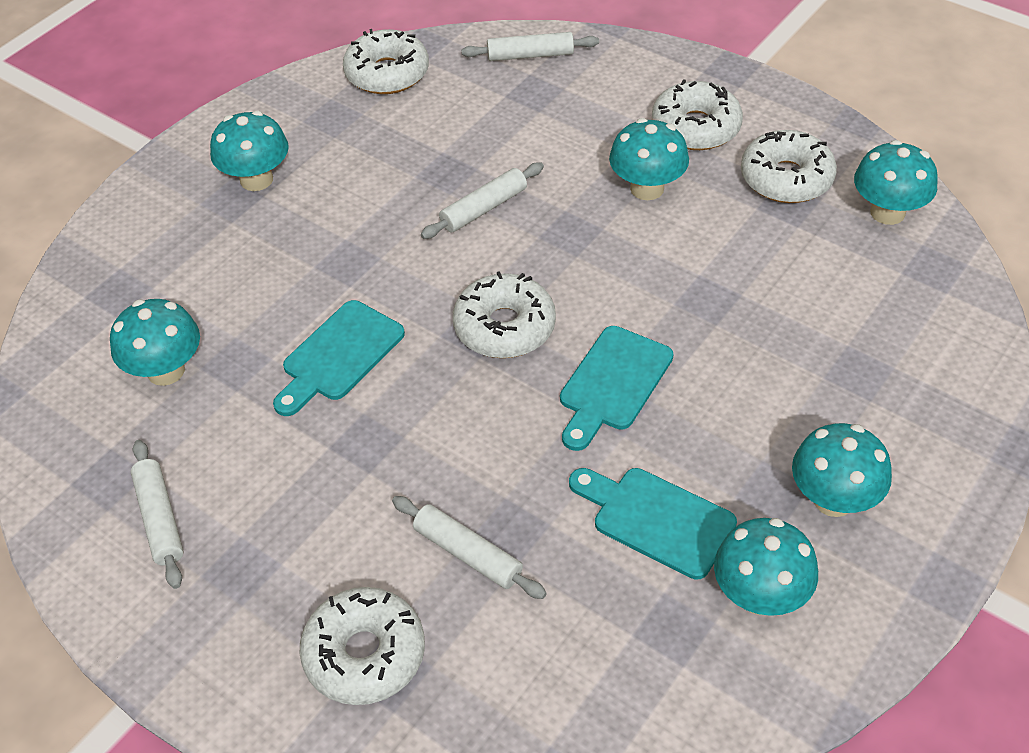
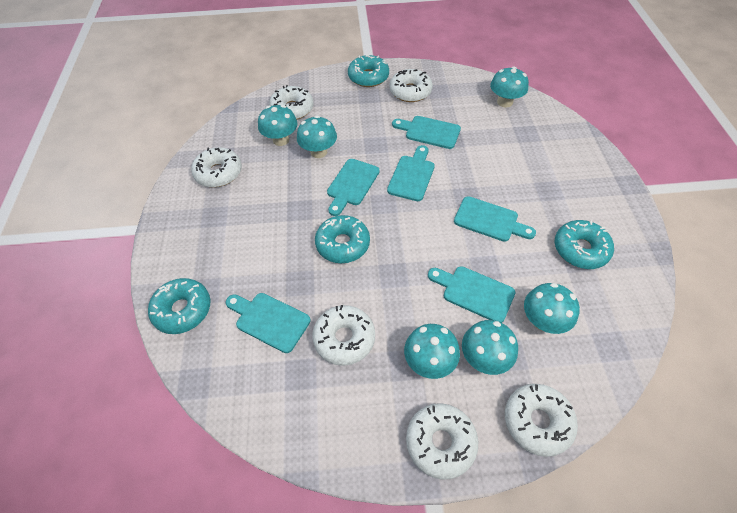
turquoise cutting board: [273,300,405,416] [560,326,673,451] [569,468,737,579] = 3 -> [226,293,311,353] [327,159,380,216] [387,145,435,201] [392,116,461,149] [428,266,515,323] [454,196,536,242] = 6
turquoise donut: none = 0 -> [148,278,210,334] [315,215,370,263] [348,55,389,87] [555,220,614,269] = 4
white donut: [300,587,425,705] [343,29,429,94] [453,271,556,358] [652,79,743,150] [741,130,837,203] = 5 -> [191,147,242,187] [269,85,313,120] [312,305,375,366] [390,69,433,102] [406,403,478,480] [505,384,578,457] = 6
white rolling pin: [131,440,184,589] [392,496,547,599] [421,163,544,239] [461,32,599,61] = 4 -> none = 0

